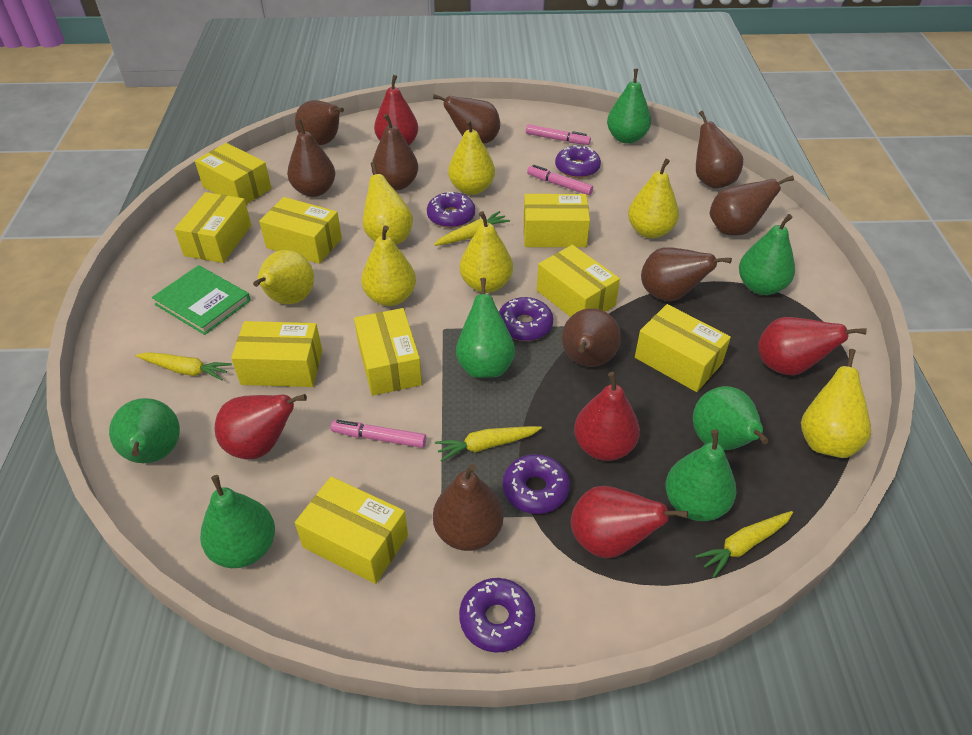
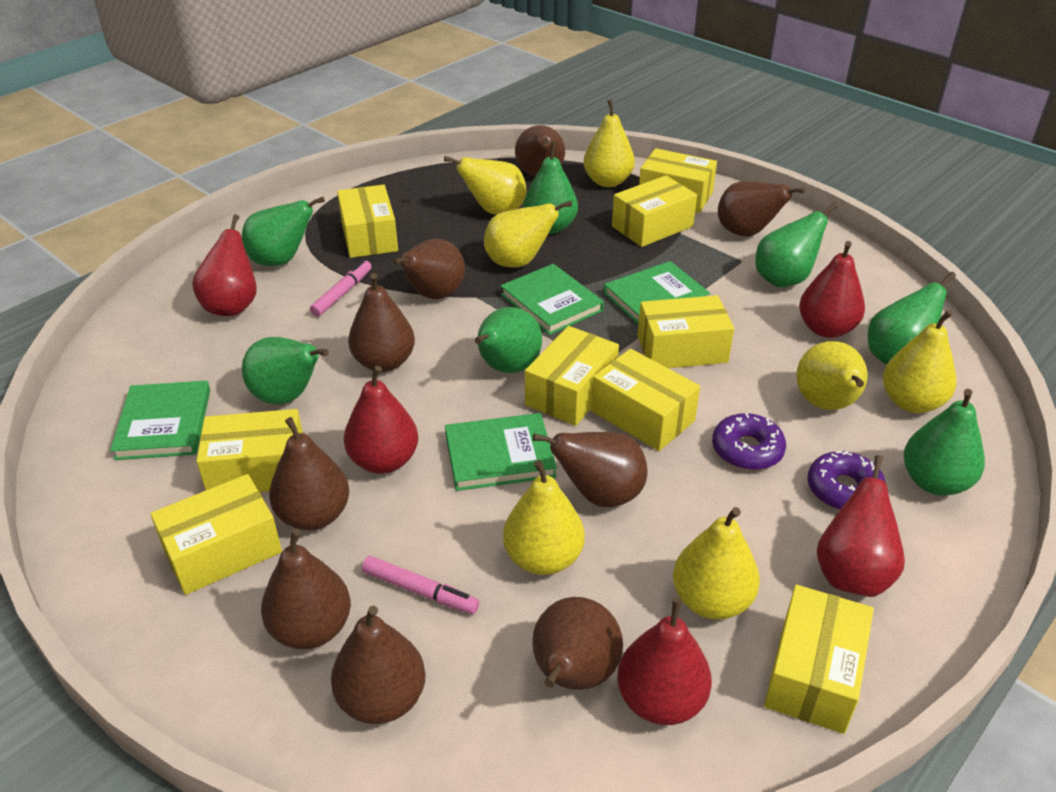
green book: [152,265,251,335] = 1 -> [110,381,210,460] [445,413,557,491] [500,264,604,335] [604,261,711,324] = 4
pink marker: [331,420,426,448] [526,124,591,145] [527,165,593,195] = 3 -> [310,260,372,317] [362,556,479,614] = 2
purple donut: [427,192,475,228] [459,578,535,653] [499,297,553,341] [503,454,570,514] [555,145,601,178] = 5 -> [712,413,786,470] [807,451,886,510] = 2
yellow carrot: [136,352,232,381] [434,211,510,246] [435,426,542,462] [695,511,793,578] = 4 -> none = 0

